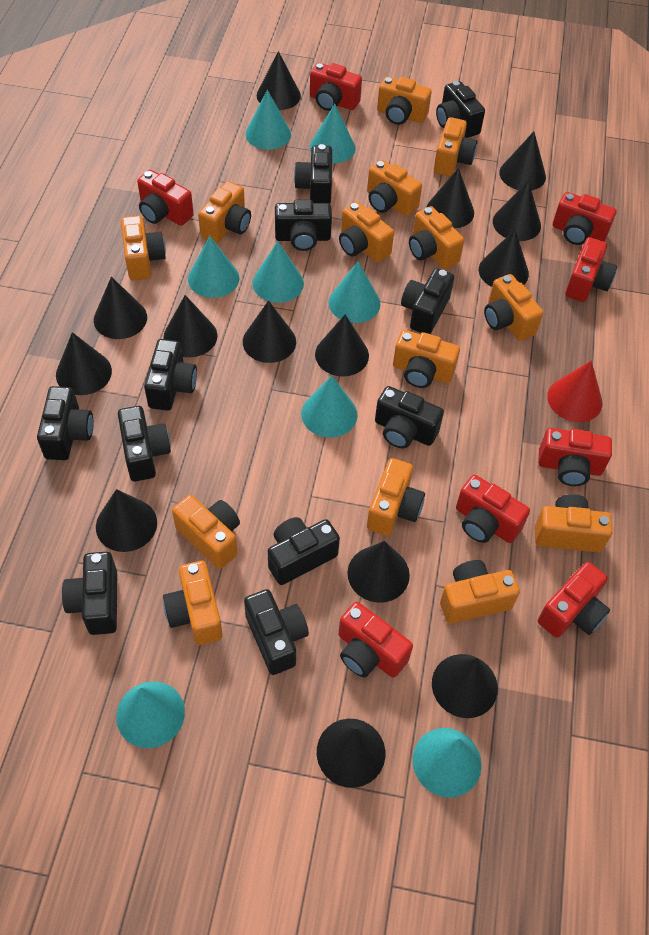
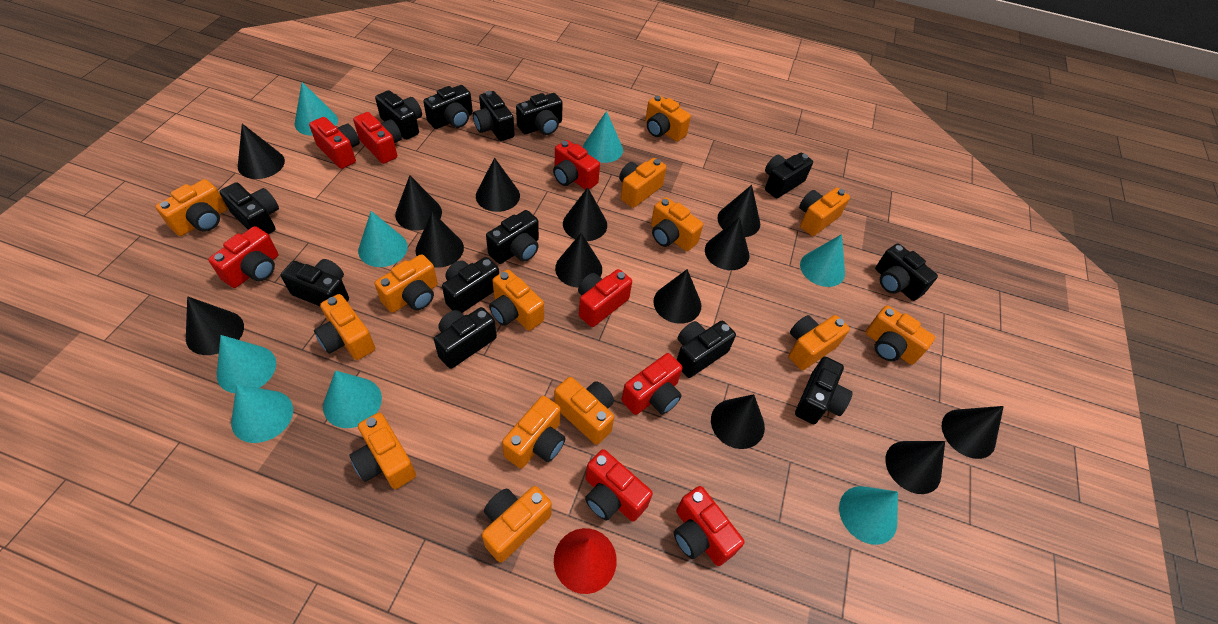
black camera: [37,386,93,460] [62,552,117,635] [118,406,171,481] [144,339,197,411] [244,589,309,675] [268,517,340,585] [275,200,332,251] [294,144,332,204] [375,386,444,448] [401,268,454,334] [436,81,485,138] = 11 -> [219,182,279,234] [281,259,349,306] [375,90,422,140] [423,85,473,129] [434,307,497,369] [442,257,499,313] [473,91,515,141] [486,210,539,264] [516,93,563,135] [677,321,736,378] [765,153,813,199] [795,357,853,425] [875,243,938,301] = 13
black cone: [56,332,112,395] [94,277,147,339] [96,489,157,552] [163,295,217,357] [243,300,296,363] [257,51,301,110] [315,315,369,377] [317,719,385,788] [347,541,410,603] [427,168,474,228] [432,654,498,718] [479,230,529,287] [493,181,541,241] [499,131,546,191] = 14 -> [186,296,244,355] [238,124,285,179] [395,175,442,230] [416,212,464,268] [476,158,520,212] [555,233,602,287] [563,187,607,241] [653,269,701,324] [705,217,749,270] [711,394,765,449] [717,185,760,237] [885,441,945,494] [942,406,1004,459] = 13

